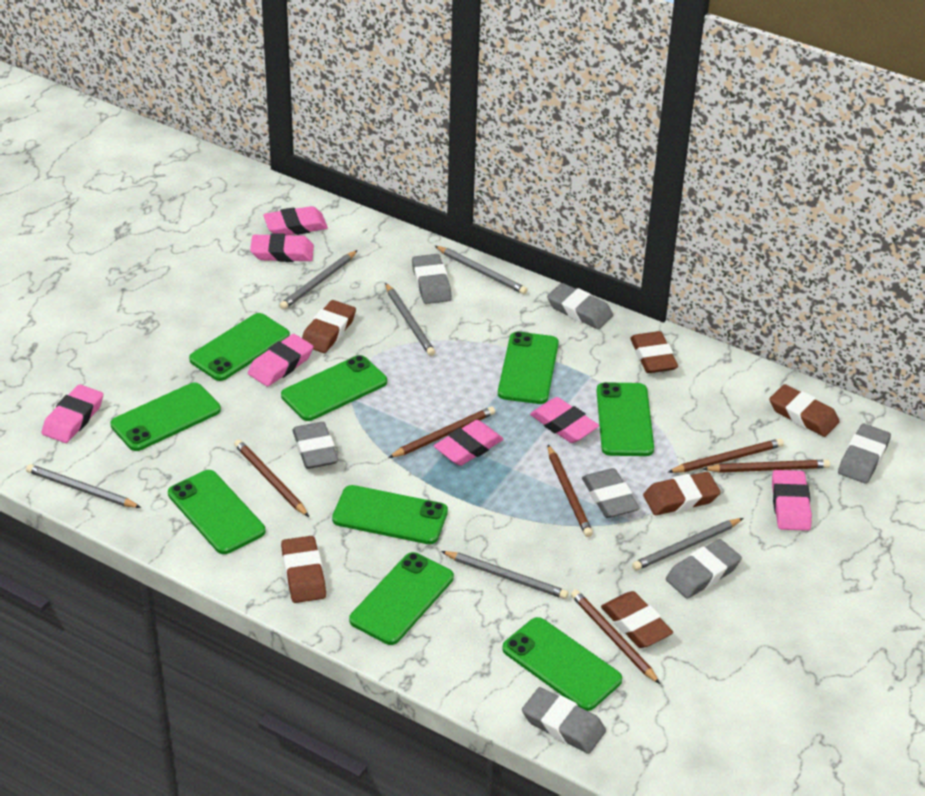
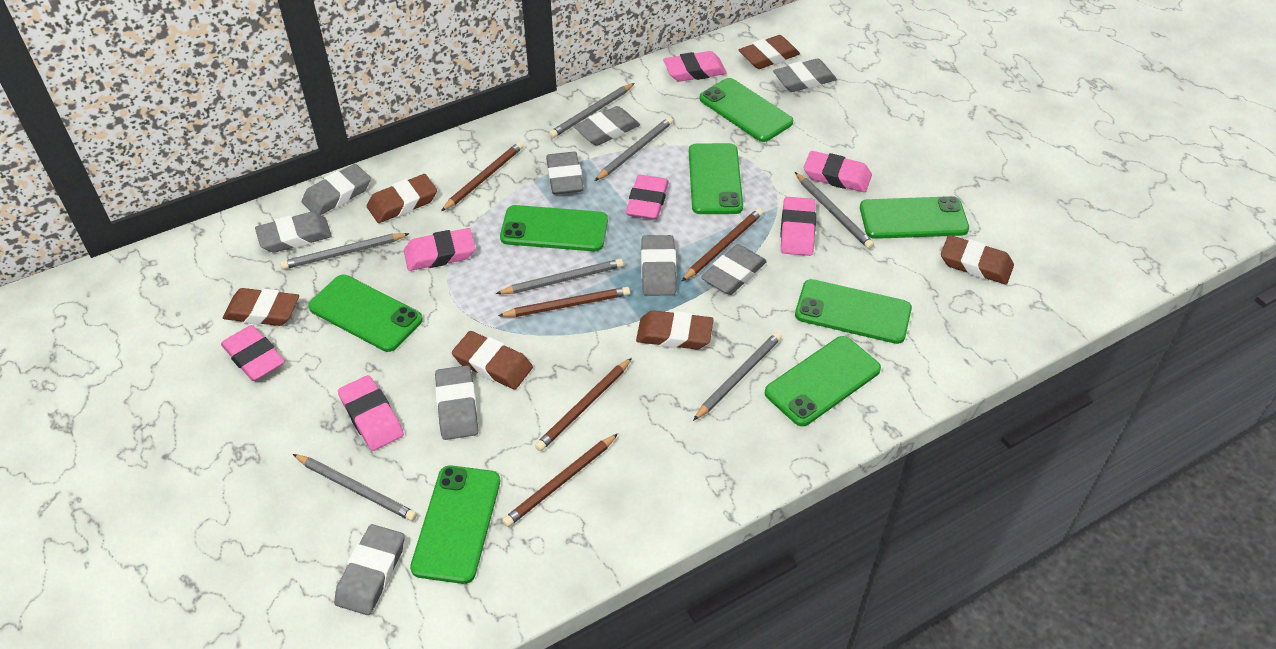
brown pencil: [234,439,309,517] [388,406,495,458] [548,445,593,537] [571,589,660,684] [668,438,784,473] [703,460,830,473] = 6 -> [441,142,523,211] [498,287,630,317] [502,434,618,527] [535,358,632,451] [682,208,763,281] = 5
green phone: [110,383,221,451] [168,470,265,554] [189,313,290,381] [281,355,387,421] [332,485,448,544] [349,552,454,645] [498,332,559,404] [502,617,622,711] [596,382,654,456] = 9 -> [308,275,423,352] [410,465,500,584] [500,205,608,251] [689,143,743,214] [699,78,793,142] [765,336,881,426] [795,279,912,344] [860,196,969,239] = 8
grey eraser: [292,422,338,469] [412,254,452,304] [522,687,606,754] [547,283,613,329] [582,468,639,518] [666,539,742,599] [838,424,891,484] = 7 -> [255,212,332,253] [302,164,371,215] [334,524,405,615] [435,365,478,440] [546,152,584,195] [574,106,640,146] [641,235,676,296] [701,244,767,295] [773,58,837,92] = 9
grey pencil: [26,464,141,508] [280,250,358,310] [385,283,435,356] [435,246,527,295] [441,551,568,599] [632,518,743,570] = 6 -> [280,233,410,269] [293,454,417,521] [496,259,624,294] [549,83,635,138] [595,117,673,181] [693,332,782,421] [795,172,874,249] = 7

